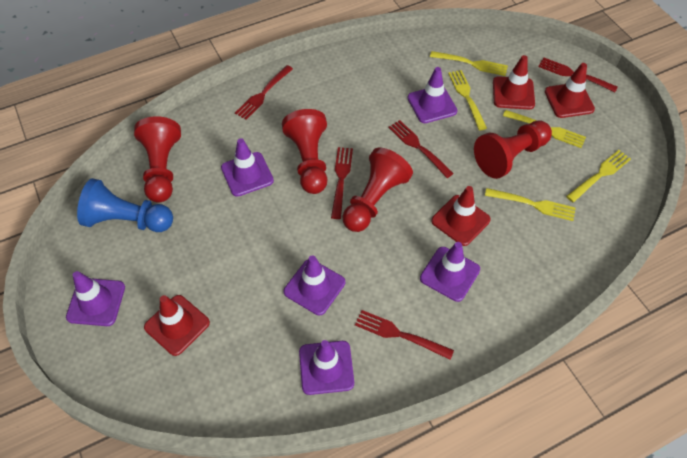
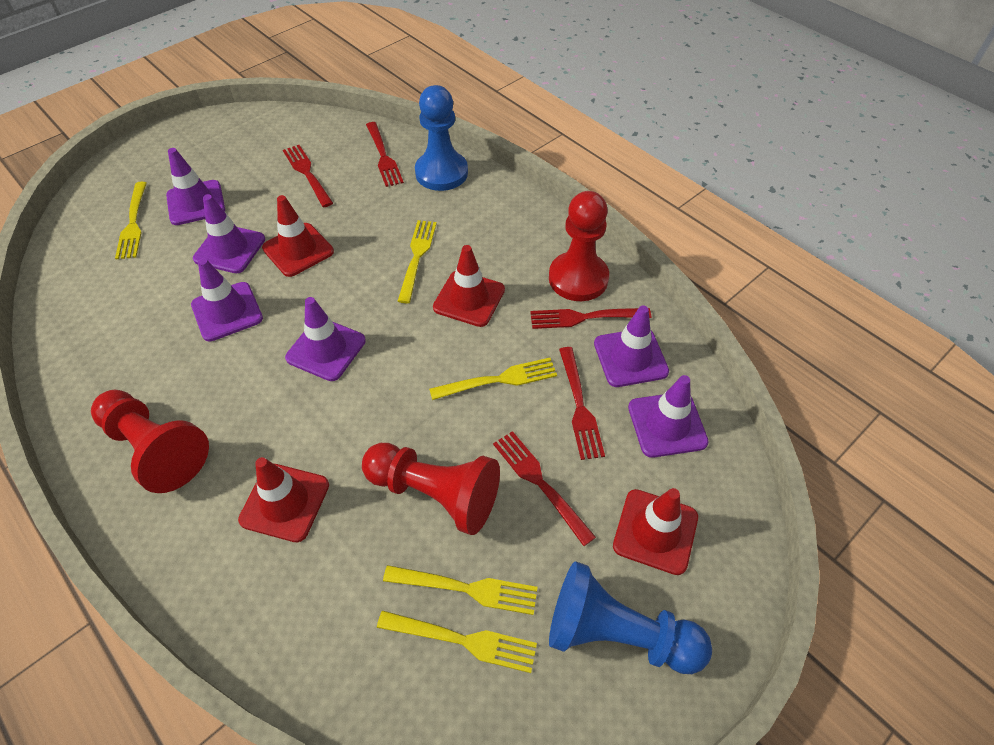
blue pawn: [77,178,173,232] = 1 -> [415,85,468,191] [549,561,712,674] = 2
red pawn: [134,116,181,203] [282,109,327,194] [342,148,413,232] [474,121,552,179] = 4 -> [91,390,209,493] [362,443,500,535] [549,191,609,301] = 3

